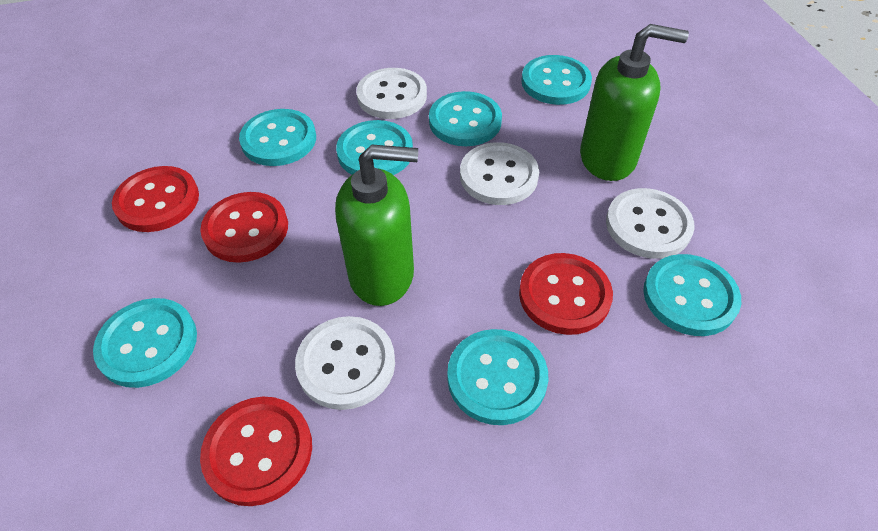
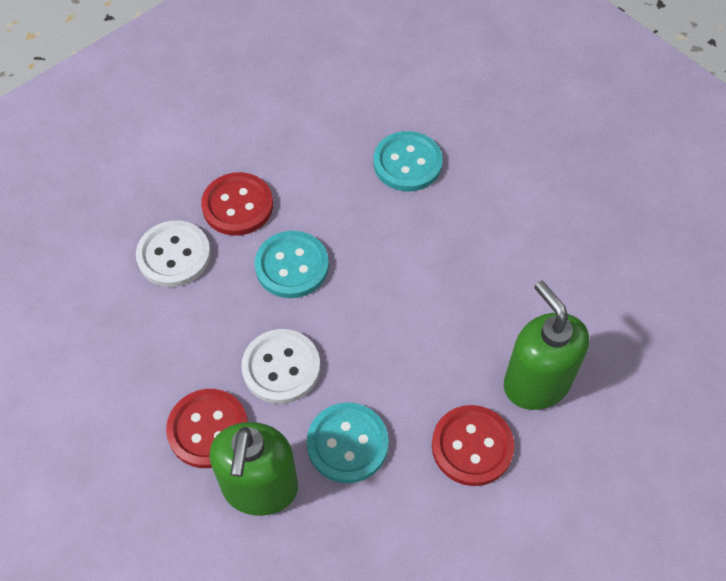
red button: [112,166,199,232] [200,192,288,263] [200,397,312,506] [519,253,613,335] = 4 -> [166,389,248,468] [201,172,273,236] [432,405,515,486] = 3
turquoise button: [93,298,197,388] [239,109,316,166] [336,120,413,175] [429,91,502,146] [447,329,549,425] [521,55,592,105] [643,254,741,336] = 7 -> [255,231,329,298] [307,402,389,483] [373,131,443,191] = 3
white button: [295,316,395,410] [356,68,427,119] [460,142,539,205] [606,188,694,259] = 4 -> [136,220,211,287] [241,329,320,404] = 2

